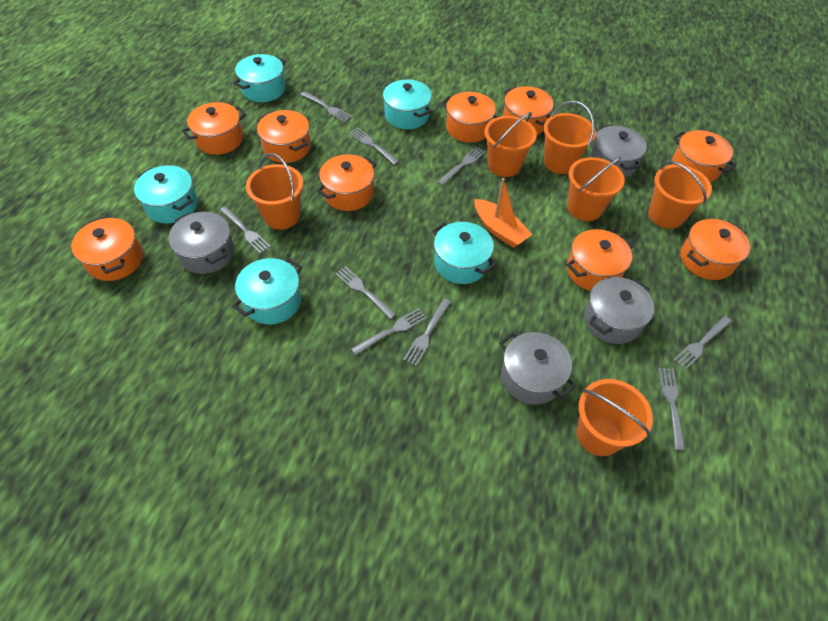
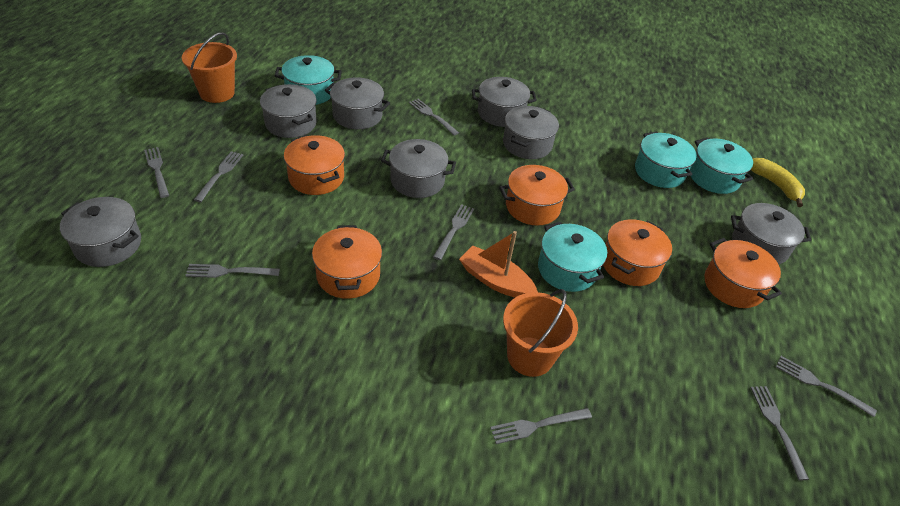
grey fork: [220,206,271,254] [300,91,352,122] [335,266,396,319] [349,128,399,165] [351,308,427,355] [403,299,451,366] [437,146,486,186] [658,368,685,451] [673,316,732,370] = 9 -> [144,147,169,198] [185,264,280,278] [194,151,243,202] [409,99,459,136] [433,204,474,260] [490,408,592,444] [750,386,809,480] [776,356,877,417] = 8
grey pot: [168,212,234,274] [499,332,576,405] [584,277,654,344] [589,125,647,178] = 4 -> [60,197,141,267] [260,84,317,138] [325,77,390,129] [381,139,456,198] [472,77,537,127] [503,106,559,159] [731,203,811,265] = 7
orange bucket: [246,153,303,230] [484,112,537,177] [543,101,596,174] [568,156,625,221] [577,379,653,456] [649,161,712,229] = 6 -> [182,32,237,103] [503,289,578,377] = 2
orange pot: [71,216,143,281] [182,102,246,155] [257,110,311,163] [316,154,377,211] [441,92,498,142] [503,86,554,135] [566,229,633,291] [672,130,736,182] [680,219,750,280] = 9 -> [284,135,345,195] [312,225,382,299] [499,165,575,226] [603,219,672,286] [704,238,782,308] = 5
turquoise pot: [134,165,198,223] [232,258,302,324] [233,54,286,102] [383,80,432,129] [432,222,496,284] = 5 -> [275,55,341,105] [538,222,607,292] [635,132,697,188] [690,138,753,194] = 4
yellow banana: none = 0 -> [751,158,805,207] = 1

